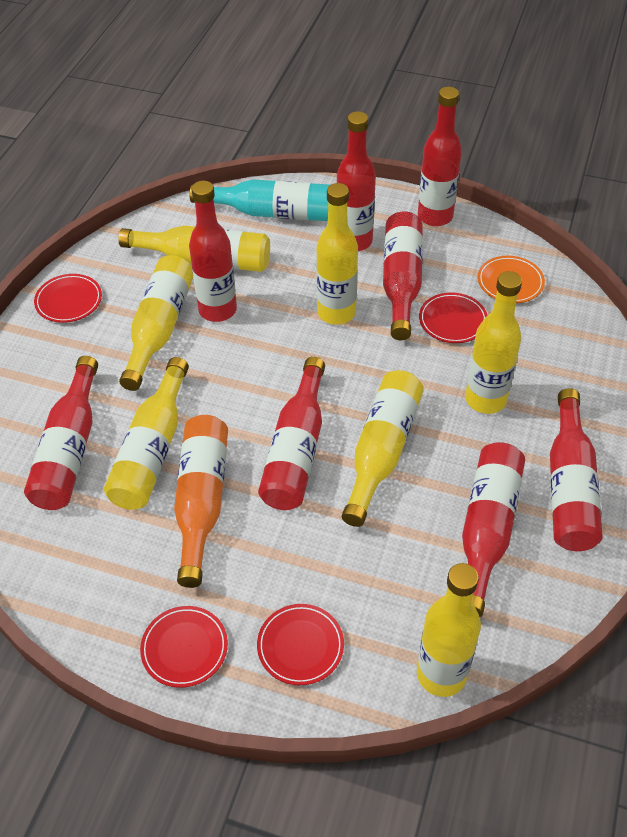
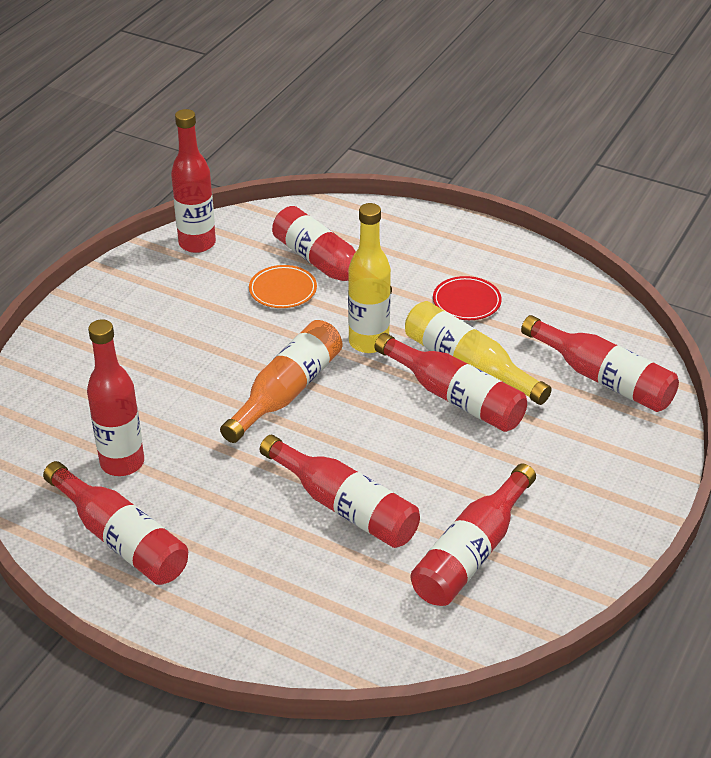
red plate: [34,274,102,323] [140,606,228,688] [257,604,344,685] [419,292,488,343] = 4 -> [433,276,502,320] = 1
turquoise bottle: [190,179,330,221] = 1 -> none = 0
yellow bottle: [104,357,189,510] [118,226,270,272] [119,255,193,391] [316,183,358,325] [342,370,424,527] [417,563,481,697] [465,271,522,414] = 7 -> [348,203,391,353] [405,301,552,405] = 2

